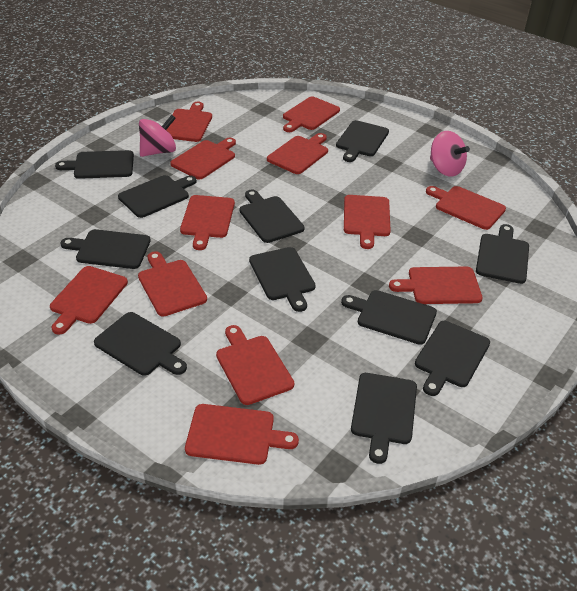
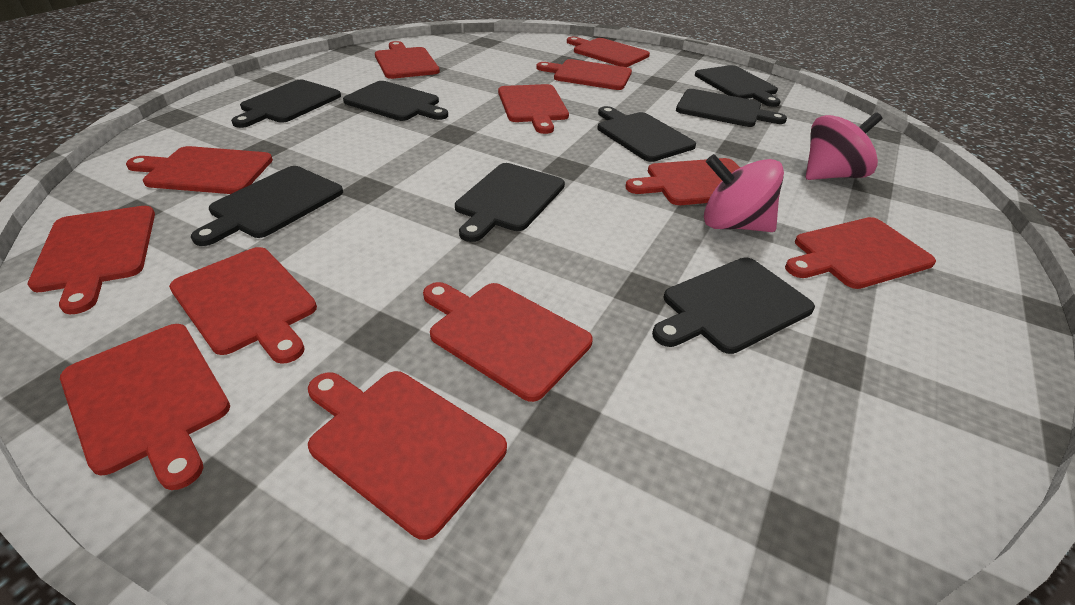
black cutting board: [55,150,134,179] [60,229,151,269] [94,312,187,376] [118,175,196,218] [240,189,305,243] [249,247,316,312] [336,120,389,162] [341,290,437,345] [351,373,417,464] [415,321,490,396] [476,224,529,284] = 11 -> [191,166,343,246] [231,80,341,128] [343,81,448,121] [455,163,565,242] [598,106,696,162] [652,257,815,354] [676,89,787,127] [695,65,781,107] = 8

